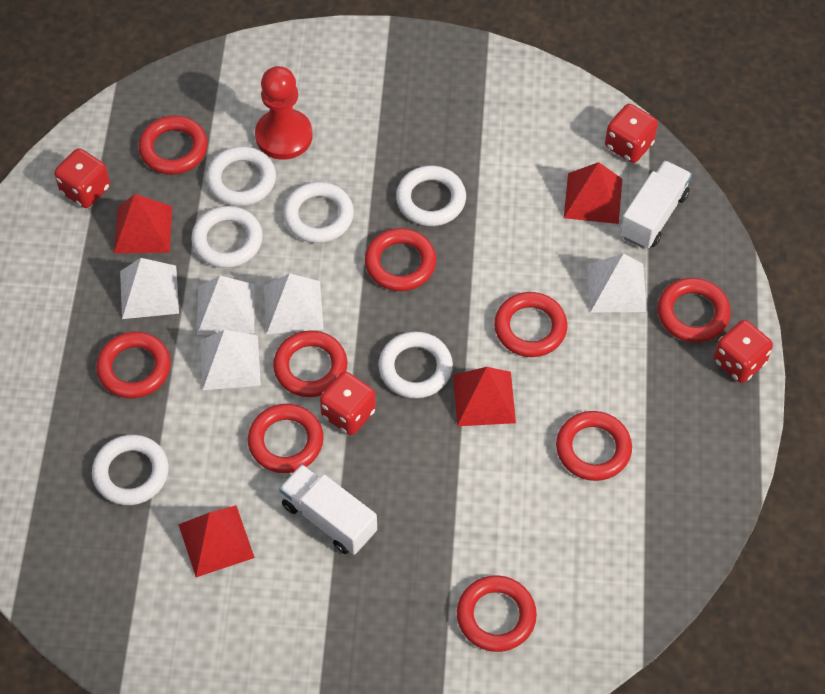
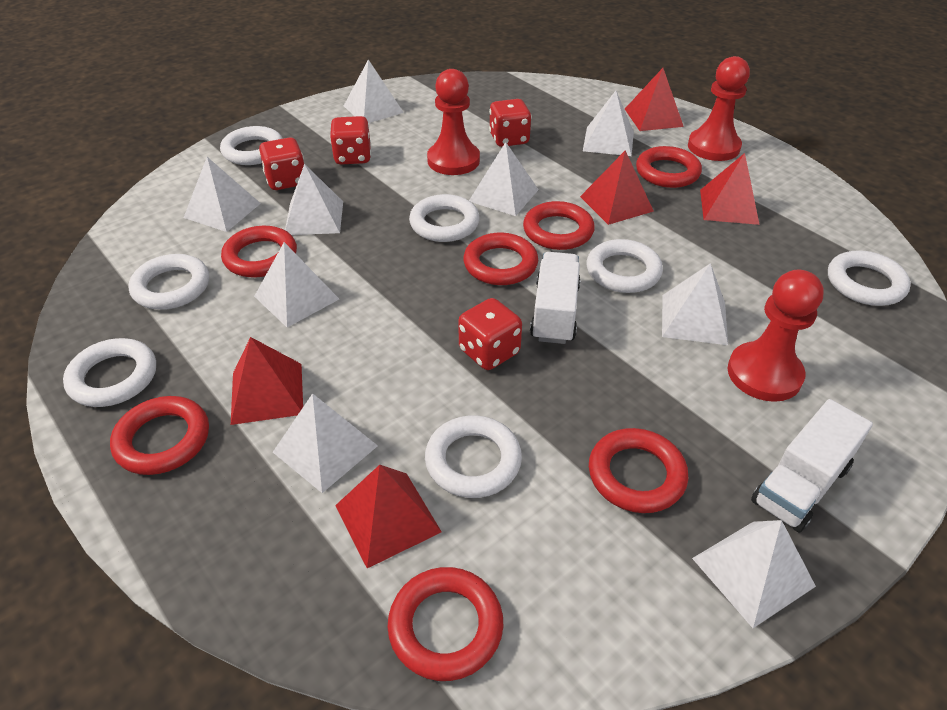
red pawn: [255,66,313,160] = 1 -> [427,69,480,175] [688,56,750,161] [727,270,824,402] = 3
red pyramid: [114,194,172,253] [178,505,255,577] [453,367,516,426] [564,162,622,224] = 4 -> [231,337,303,425] [335,465,442,568] [580,150,654,225] [625,68,684,131] [700,153,760,225] = 5
red ring: [96,332,171,398] [138,116,208,174] [248,404,324,473] [273,330,347,397] [365,228,436,291] [457,575,537,652] [494,292,568,357] [556,411,632,481] [657,278,731,343] = 9 -> [110,396,209,475] [221,226,297,277] [387,567,503,681] [463,233,538,285] [523,201,595,250] [589,428,688,513] [636,146,702,188] = 7
white pyramid: [120,258,179,319] [197,276,255,335] [201,330,261,390] [264,273,324,334] [587,253,647,312] = 5 -> [184,157,261,232] [254,242,339,327] [273,393,378,493] [285,164,343,235] [344,59,404,123] [469,142,539,216] [583,91,634,156] [662,263,728,345] [692,520,816,628] = 9
white ring: [92,435,169,505] [191,206,263,268] [206,146,276,206] [283,182,354,243] [379,332,453,398] [396,166,466,226] = 6 -> [63,338,156,407] [129,254,209,310] [220,126,283,165] [409,194,480,242] [425,415,522,498] [586,239,663,293] [828,250,911,306] = 7

